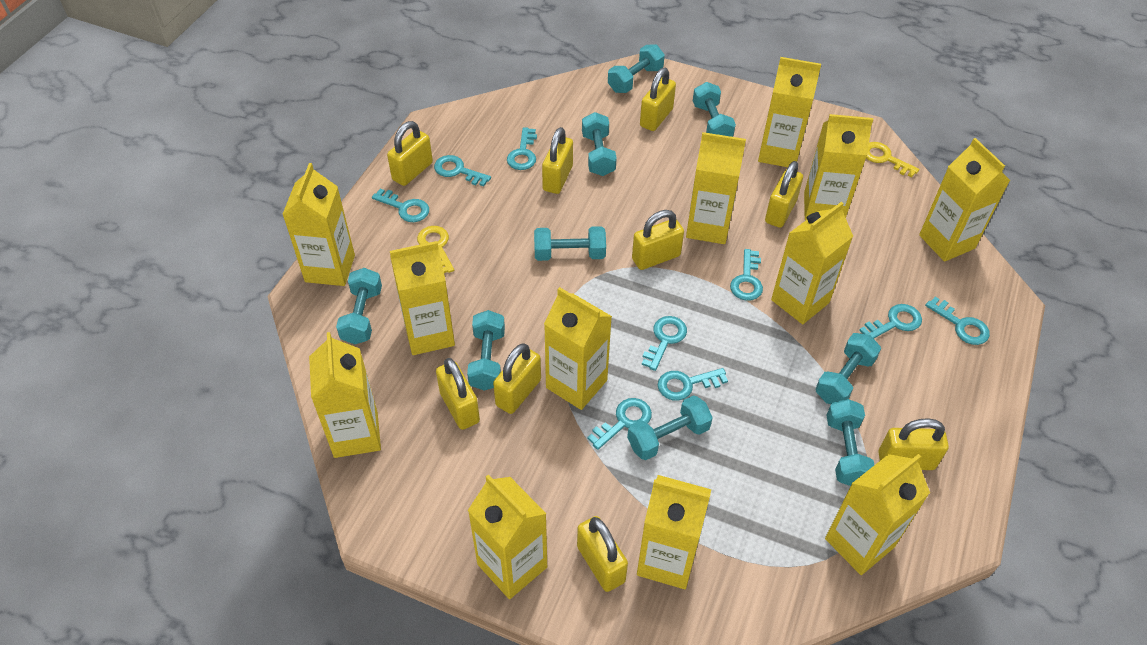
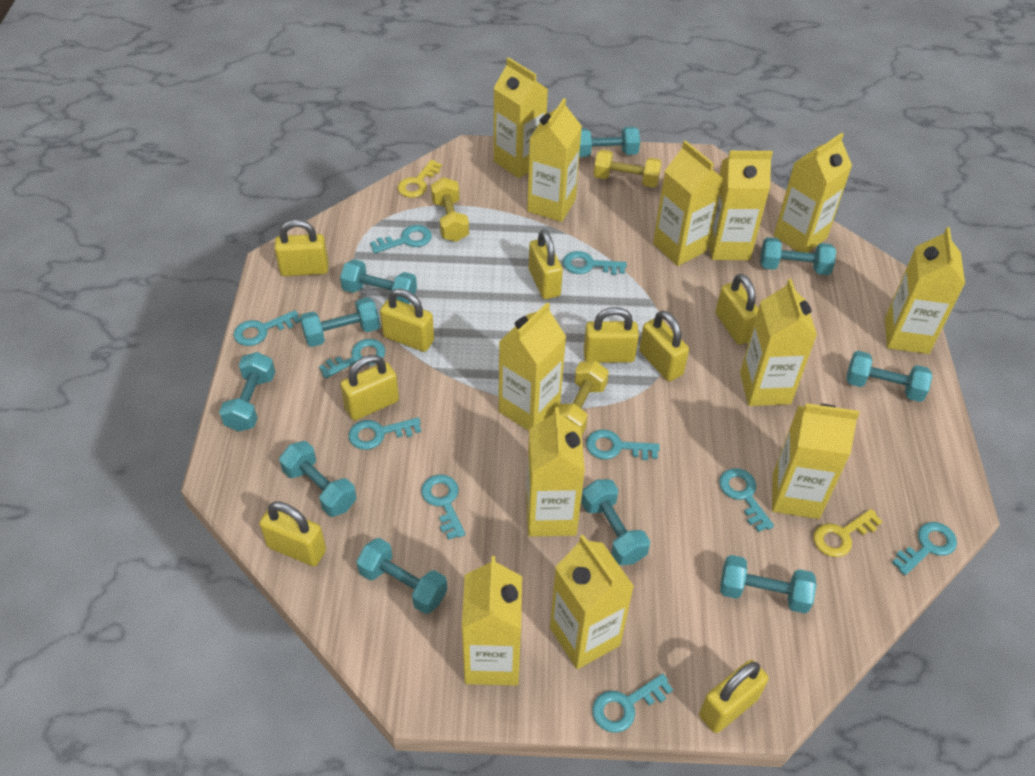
turquoise dumbbell: [336,268,382,344] [467,310,505,391] [534,226,606,261] [582,112,617,176] [608,44,665,93] [627,395,713,460] [693,82,736,137] [815,333,881,404] [826,399,874,486] = 9 -> [219,352,275,432] [279,441,356,517] [300,297,380,347] [340,259,417,304] [356,538,448,614] [579,126,640,157] [581,479,650,565] [720,555,816,613] [760,237,836,275] [846,351,932,402] = 10
turquoise key: [372,189,429,222] [434,155,491,186] [507,127,537,170] [587,398,652,450] [642,316,687,371] [658,368,728,401] [730,249,763,301] [859,304,922,339] [925,297,990,345] = 9 -> [234,310,301,346] [319,339,385,379] [348,418,421,450] [370,225,432,253] [421,474,465,540] [563,251,627,275] [586,429,660,460] [592,674,673,733] [719,468,774,532] [892,522,957,576] = 10
yellow dumbbell: none = 0 -> [431,177,469,242] [553,361,609,434] [594,150,662,188] = 3

